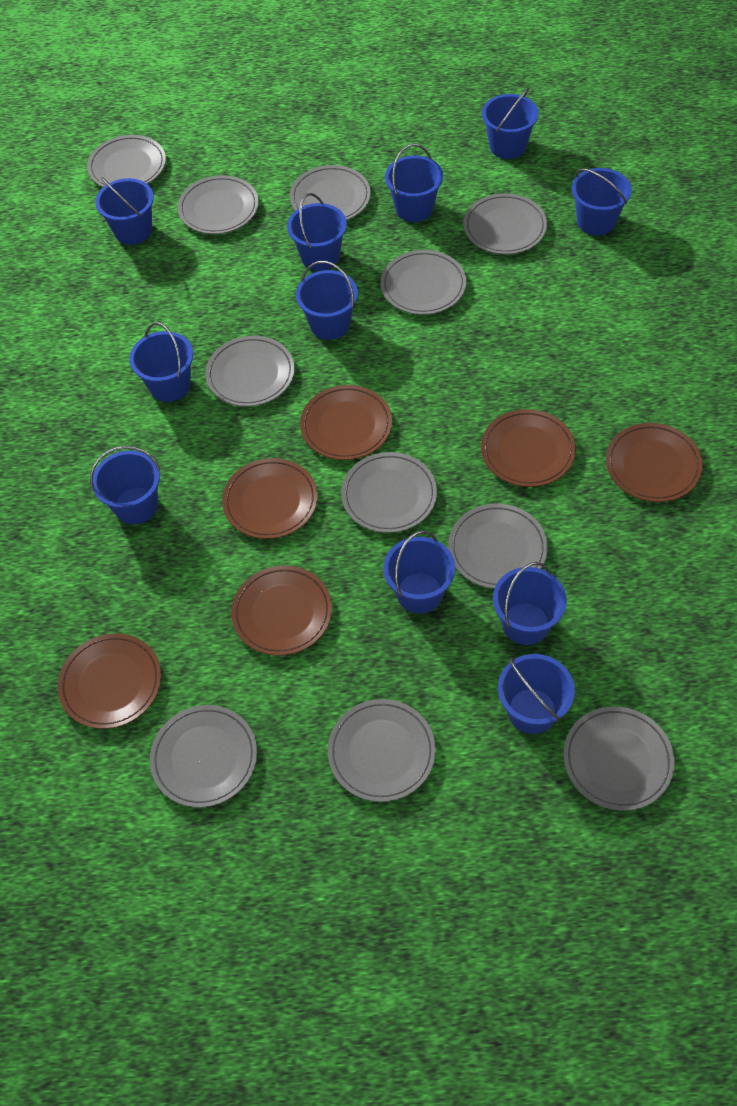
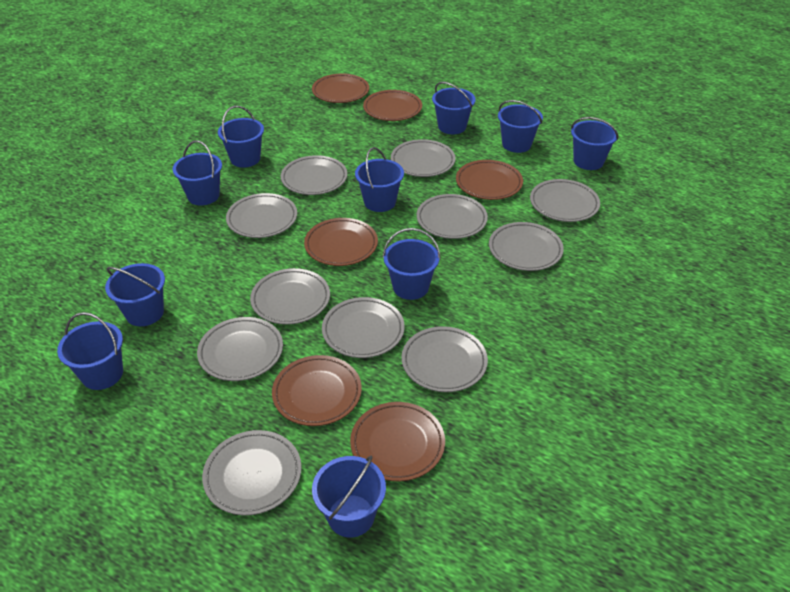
blue bucket: [90,446,160,524] [95,177,154,245] [129,322,193,402] [287,193,347,271] [296,261,358,340] [383,531,455,614] [385,143,443,222] [482,87,539,159] [493,562,567,645] [498,654,575,734] [572,168,632,236] = 11 -> [57,312,123,390] [105,263,165,326] [173,140,222,206] [218,106,264,168] [312,456,386,538] [355,147,404,212] [383,228,440,300] [432,82,476,134] [498,100,543,153] [571,117,618,170] = 10

